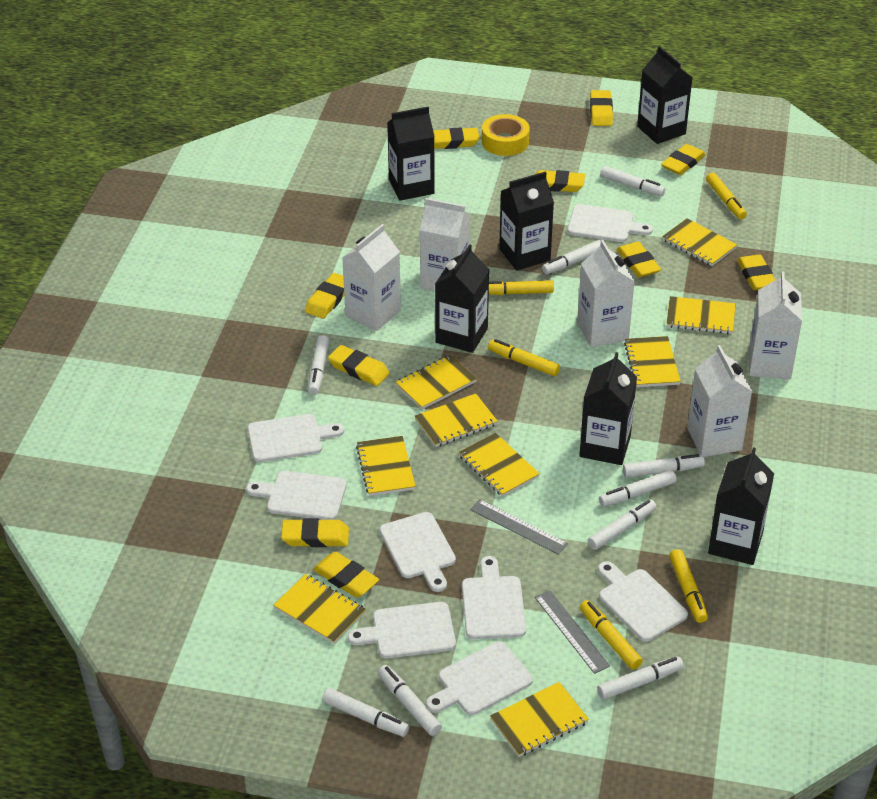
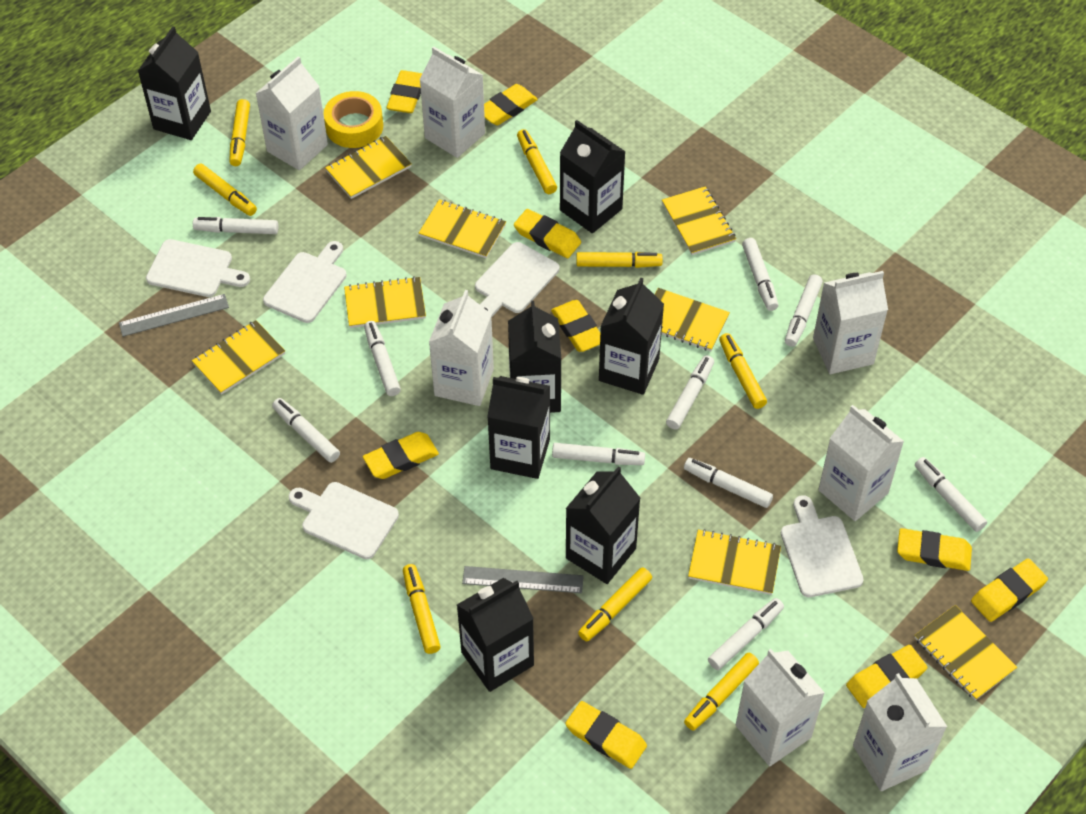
black carton: [387,107,435,201] [435,244,489,353] [499,172,554,271] [579,352,637,465] [637,46,692,144] [708,447,774,565] = 6 -> [138,26,211,140] [457,578,534,692] [487,376,550,479] [508,301,561,413] [560,120,626,233] [566,466,640,584] [599,278,664,395] = 7
white carton: [342,224,401,331] [420,198,470,291] [577,240,635,347] [687,345,752,457] [749,271,802,379] = 5 -> [255,56,328,170] [419,46,485,158] [429,290,494,406] [736,649,825,766] [813,271,888,374] [818,405,904,521] [853,673,947,791] = 7
white cutting board: [246,471,347,520] [248,414,344,462] [347,602,456,659] [379,512,456,592] [426,641,533,715] [462,556,526,639] [567,204,653,242] [598,561,688,642] = 8 -> [146,239,250,297] [263,241,346,323] [289,482,399,559] [475,242,559,318] [781,495,864,597] = 5
white marker: [308,335,329,395] [322,688,409,737] [378,665,442,736] [542,240,601,274] [588,499,656,550] [597,656,684,700] [599,470,677,507] [600,166,665,196] [623,454,705,478] = 9 -> [193,217,278,234] [272,398,340,463] [364,321,401,396] [552,443,645,465] [666,355,714,429] [684,458,773,508] [708,598,784,670] [742,238,778,311] [785,274,823,347] [915,457,987,532] = 10
yellow eraser: [281,518,349,547] [305,273,344,319] [313,552,379,598] [328,345,390,386] [433,127,480,149] [534,170,585,192] [590,90,613,126] [616,242,661,278] [661,144,706,175] [737,254,775,290] = 10 -> [363,432,439,479] [387,70,422,113] [484,84,538,125] [514,209,581,258] [551,300,600,352] [565,701,647,769] [846,645,927,708] [897,528,972,571] [971,558,1048,622] = 9
yellow marker: [488,339,560,376] [489,280,554,295] [580,600,643,669] [669,549,708,623] [706,173,747,219] = 5 -> [193,164,257,216] [229,99,250,166] [403,564,441,654] [517,129,557,194] [576,252,663,268] [578,567,652,642] [684,653,759,730] [719,333,767,409] = 8
yellow notebook: [273,574,366,644] [356,436,416,496] [395,355,477,409] [414,393,498,447] [459,433,540,497] [490,682,589,757] [624,336,681,387] [662,218,737,266] [666,296,736,334] = 9 -> [192,320,285,395] [325,136,412,199] [344,276,426,328] [419,199,506,258] [655,288,730,351] [662,187,736,255] [688,529,781,595] [914,605,1017,700] = 8

